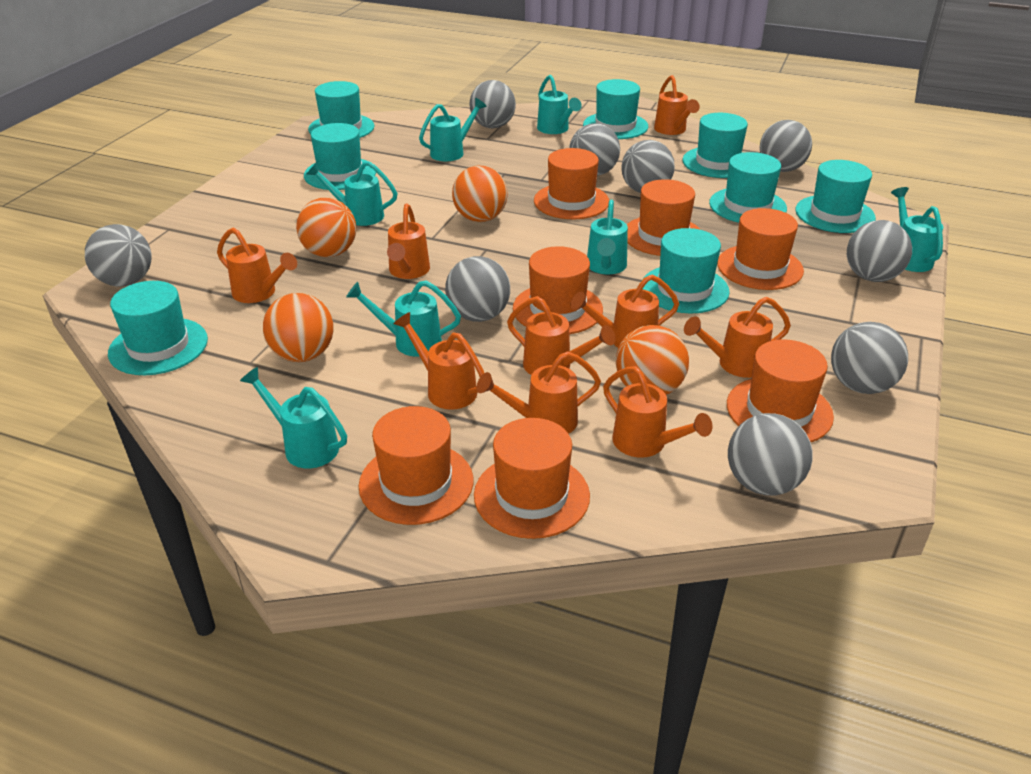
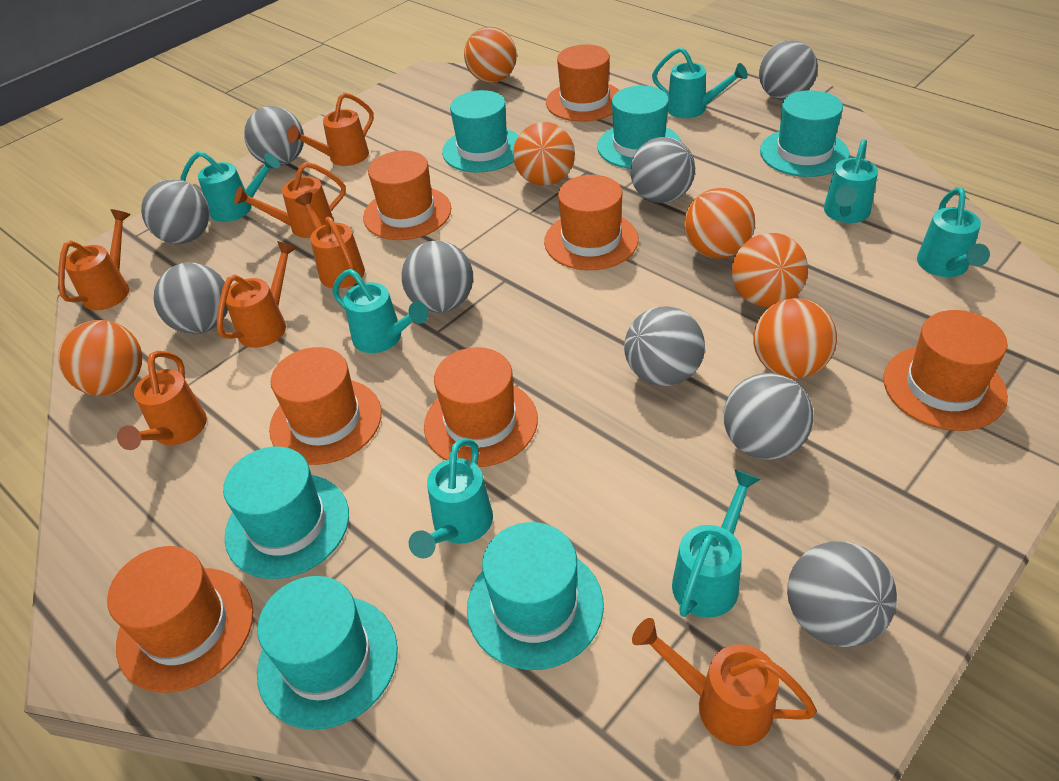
orange ball: [263,293,334,362] [296,198,356,257] [452,165,508,222] [616,325,689,395] = 4 -> [58,320,142,396] [464,27,517,83] [513,122,575,186] [684,188,755,259] [732,233,808,307] [753,298,837,379] = 6
orange watering can: [217,228,297,303] [387,204,430,279] [393,312,484,410] [477,351,601,434] [507,296,616,375] [570,275,679,348] [603,366,713,458] [654,75,700,135] [684,297,791,378] = 9 -> [58,209,131,310] [117,351,207,450] [217,241,297,348] [234,162,346,238] [287,92,374,166] [295,192,365,288] [632,618,817,746] = 7
turquoise hat: [108,281,208,375] [304,123,376,190] [308,81,374,138] [583,79,648,139] [642,228,730,313] [683,113,748,178] [709,152,787,223] [796,160,876,233] = 8 -> [223,446,349,579] [257,576,398,730] [442,90,519,173] [467,522,604,670] [597,85,681,169] [760,90,849,177] = 6

